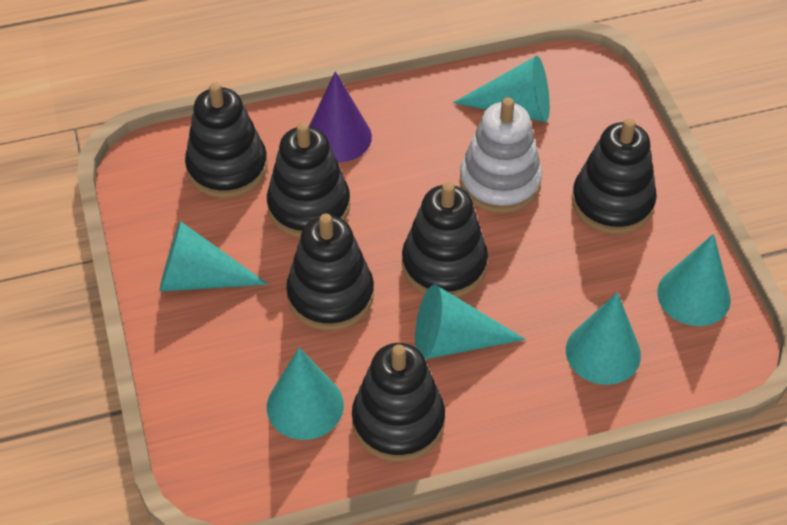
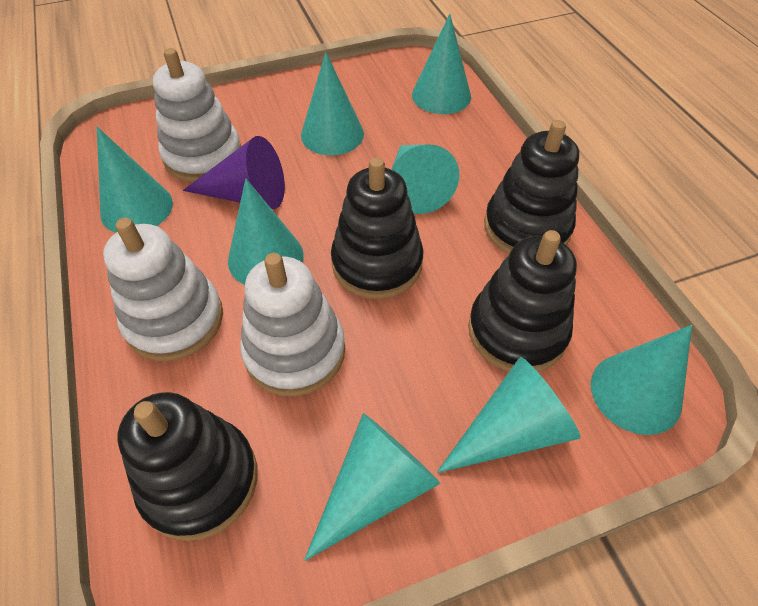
black stacking toy: [185,83,268,198] [267,122,350,238] [286,214,374,331] [352,343,445,462] [402,182,488,297] [572,118,657,234] = 6 -> [118,392,257,541] [331,157,424,299] [468,230,577,372] [484,120,579,254] = 4
turquoise cone: [159,221,268,292] [267,348,344,440] [415,285,526,359] [453,56,550,122] [566,292,641,385] [657,234,731,326] = 6 -> [97,127,173,233] [228,179,304,285] [301,52,364,155] [304,413,440,561] [391,144,459,214] [412,14,471,114] [437,357,581,473] [591,325,692,435] = 8
white stacking toy: [460,97,542,213] = 1 -> [103,218,223,361] [153,48,241,182] [240,253,345,397] = 3

